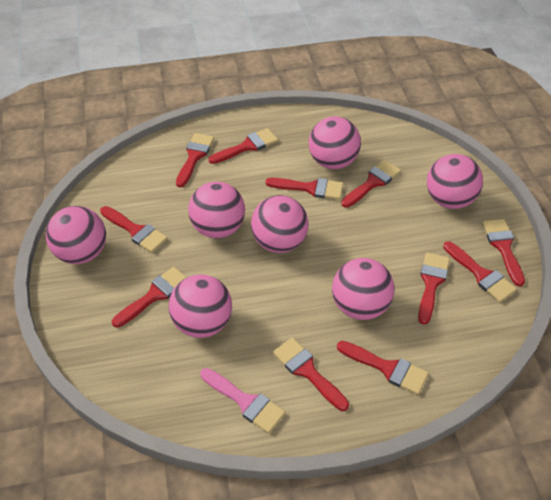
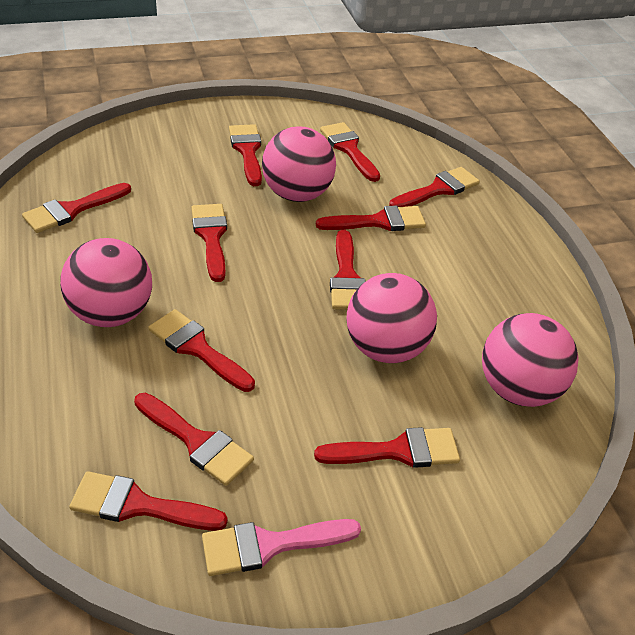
pink ball: [46,206,106,264] [169,275,232,338] [188,182,245,238] [251,195,309,253] [309,117,361,169] [332,258,394,320] [427,154,483,209] = 7 -> [60,238,152,327] [262,127,336,202] [346,273,437,363] [482,313,579,407] = 4

